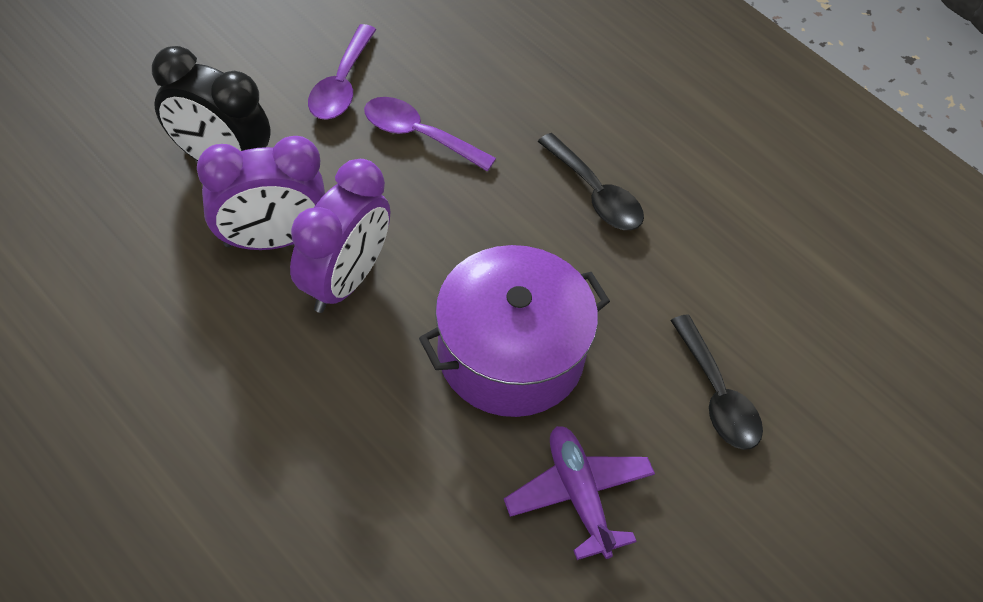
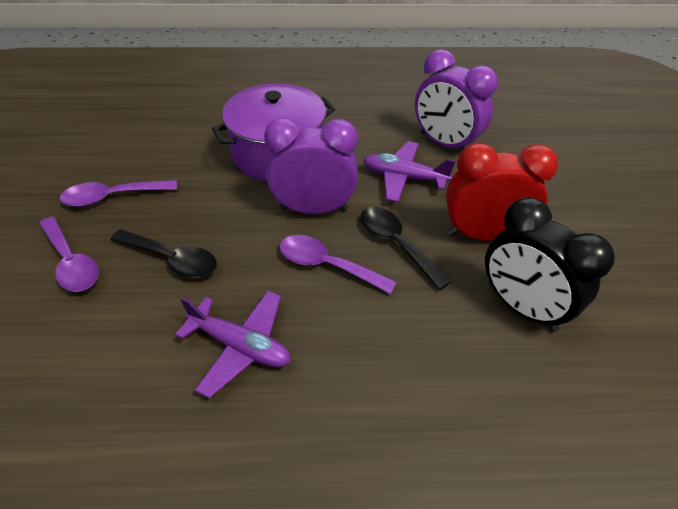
purple plane: [504,426,655,560] = 1 -> [175,291,291,398] [363,141,456,202] = 2
purple spoon: [308,24,376,120] [364,97,496,171] = 2 -> [39,216,99,292] [60,180,177,207] [279,235,397,294] = 3
red clock: none = 0 -> [446,143,558,241] = 1

